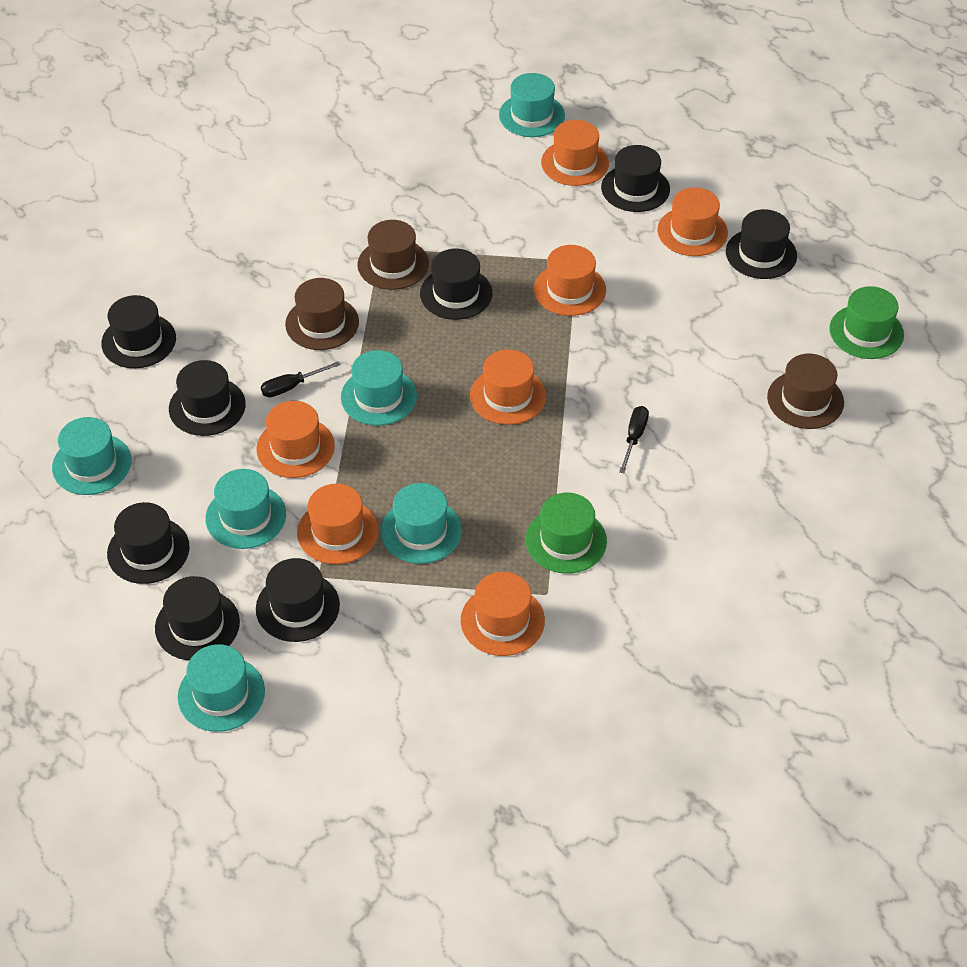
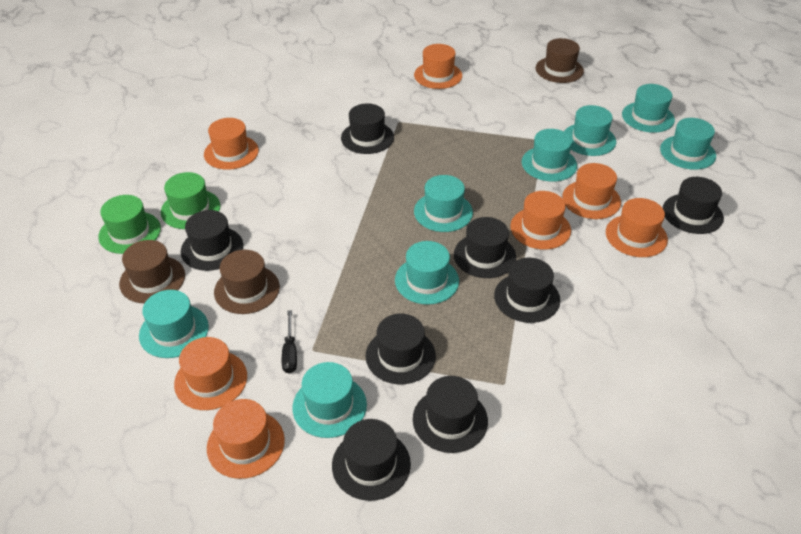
black screwdriver: [261,361,341,397] [619,406,649,473] = 2 -> [282,310,297,374] = 1
turquoise hat: [52,417,131,495] [178,644,265,732] [205,469,286,549] [341,350,417,426] [381,483,462,564] [499,73,565,137] = 6 -> [139,290,209,358] [292,362,367,438] [395,241,459,305] [414,175,473,232] [522,129,577,182] [564,105,616,156] [622,84,675,133] [660,118,716,170] = 8

